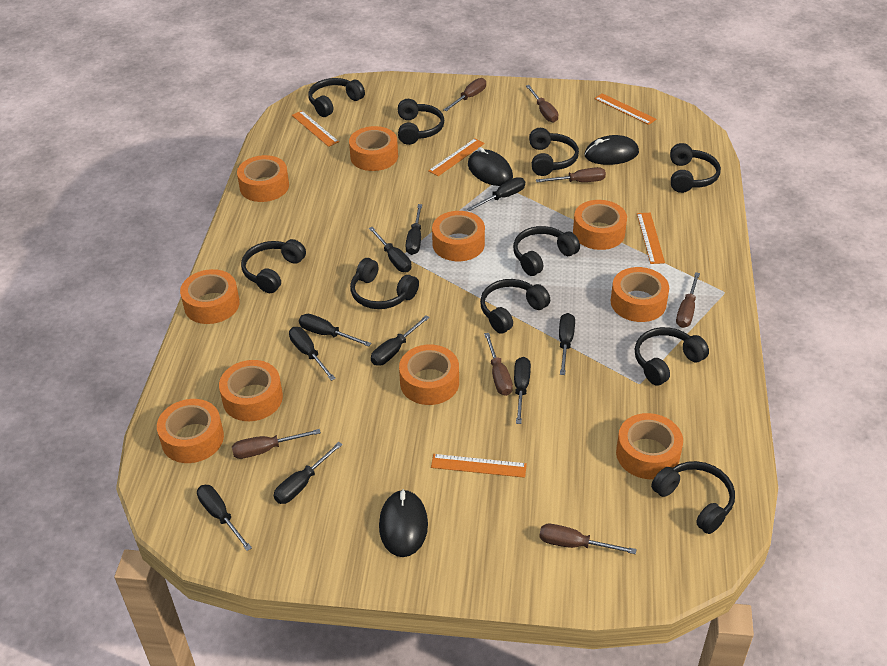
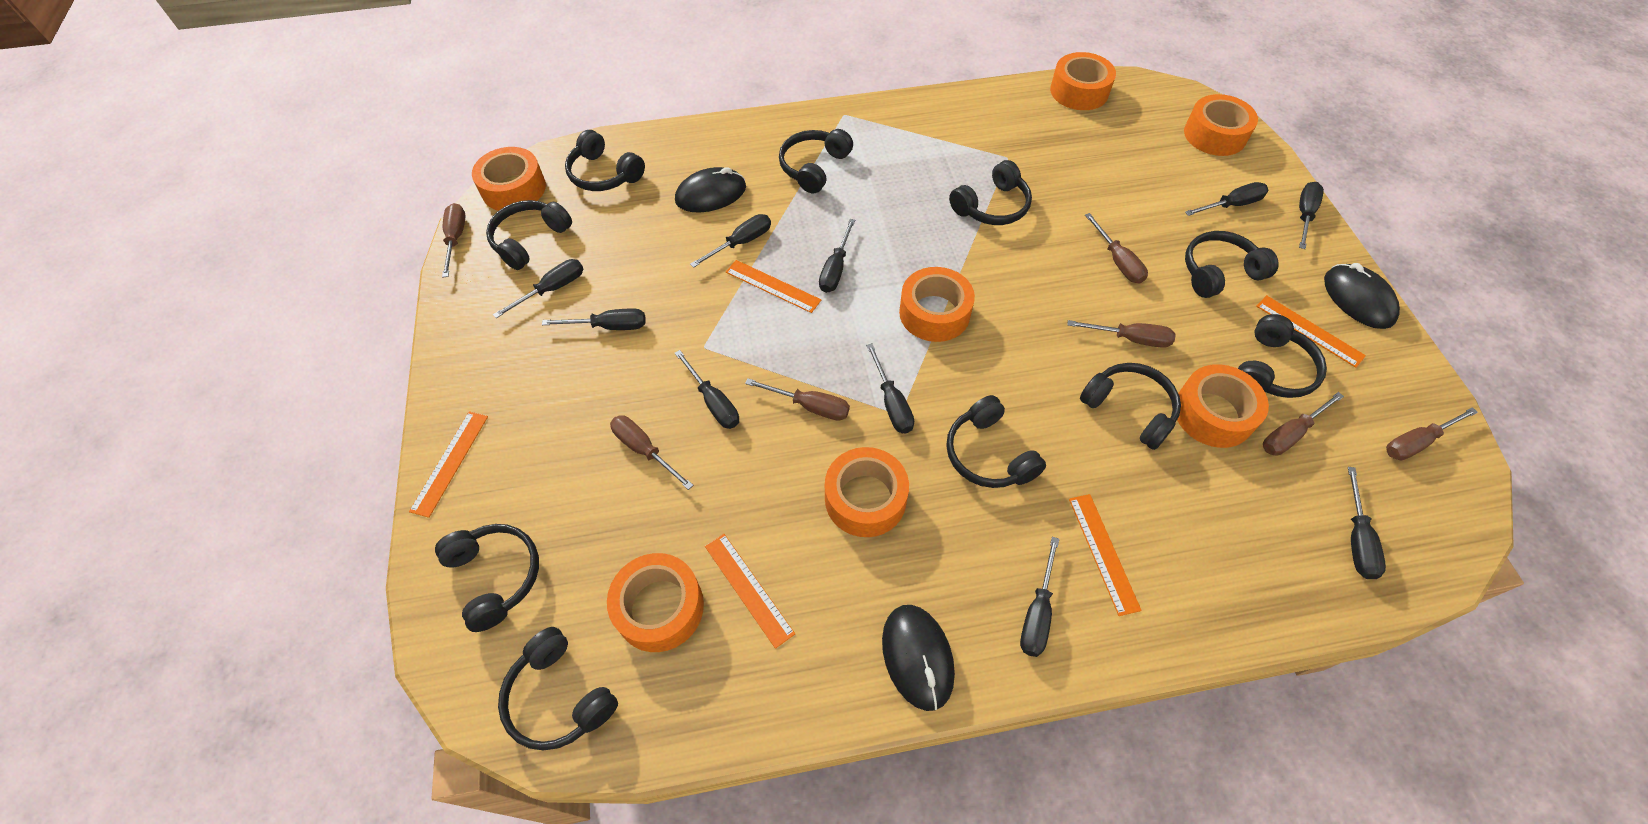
orange tape: [157,399,224,463] [180,269,240,324] [219,360,283,421] [237,155,289,202] [349,126,398,171] [399,344,459,405] [432,211,485,261] [573,200,627,250] [611,267,669,322] [616,413,683,479] = 10 -> [472,147,546,211] [607,553,704,652] [825,447,909,537] [899,267,975,342] [1050,52,1116,110] [1177,364,1269,448] [1184,94,1258,156] = 7

